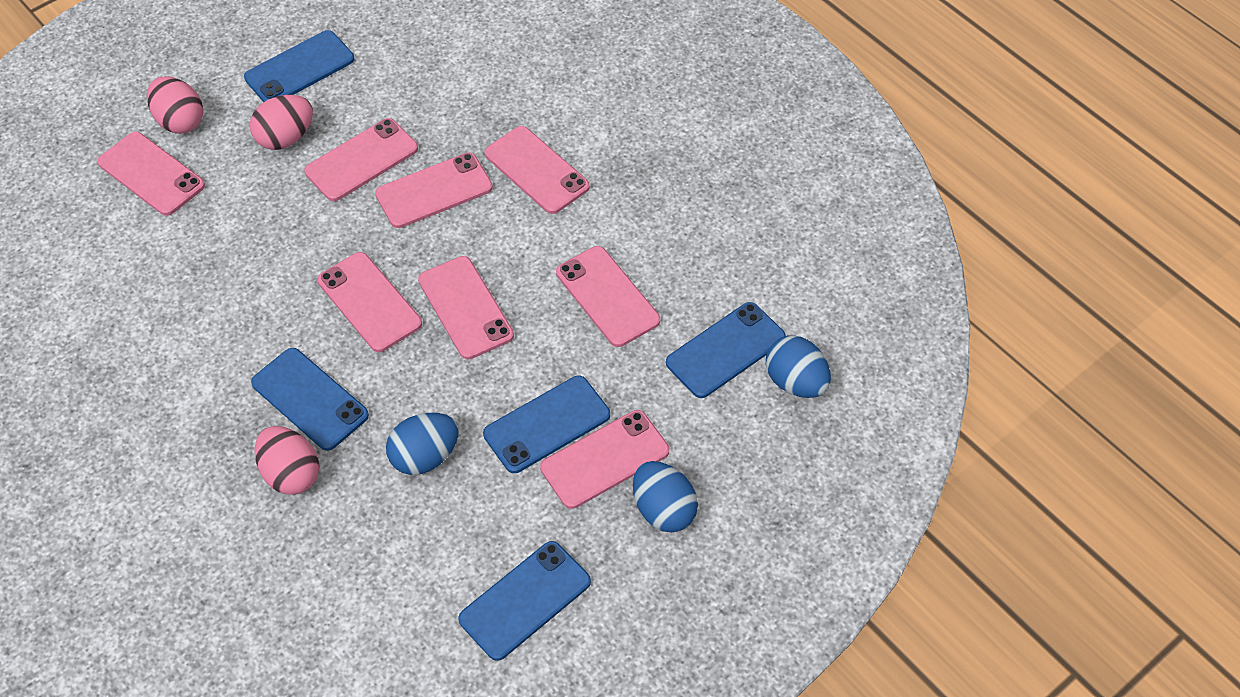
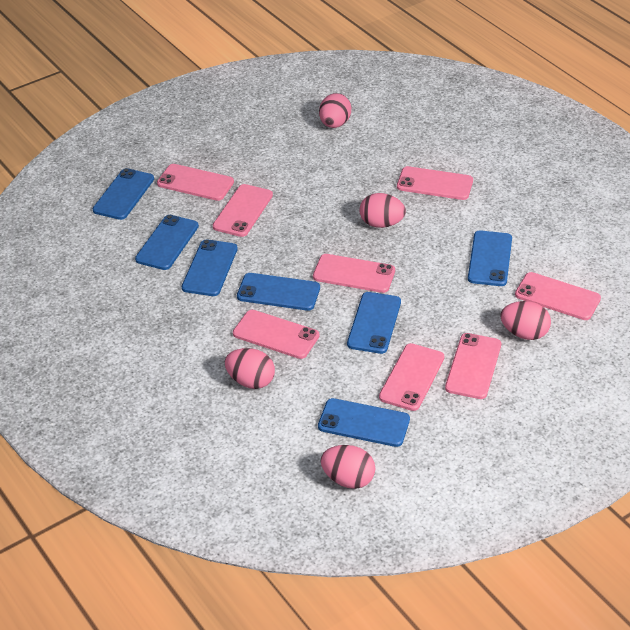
blue egg: [386,413,459,475] [633,461,698,532] [766,335,831,398] = 3 -> none = 0
blue phone: [244,30,354,102] [251,348,369,451] [458,541,591,661] [483,376,610,473] [666,302,786,398] = 5 -> [93,168,154,220] [135,215,199,270] [182,239,238,296] [237,273,320,311] [318,398,410,447] [347,292,401,354] [468,230,512,286] = 7
pink egg: [147,76,203,134] [250,95,313,150] [255,426,319,495] = 3 -> [225,348,275,389] [319,93,351,128] [321,445,375,489] [360,193,406,228] [500,301,551,340] = 5

